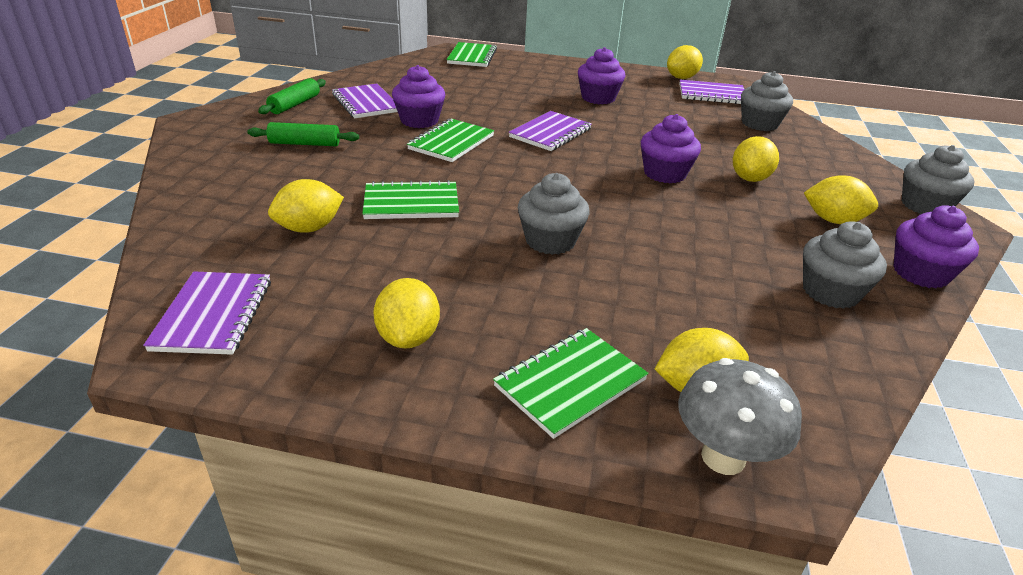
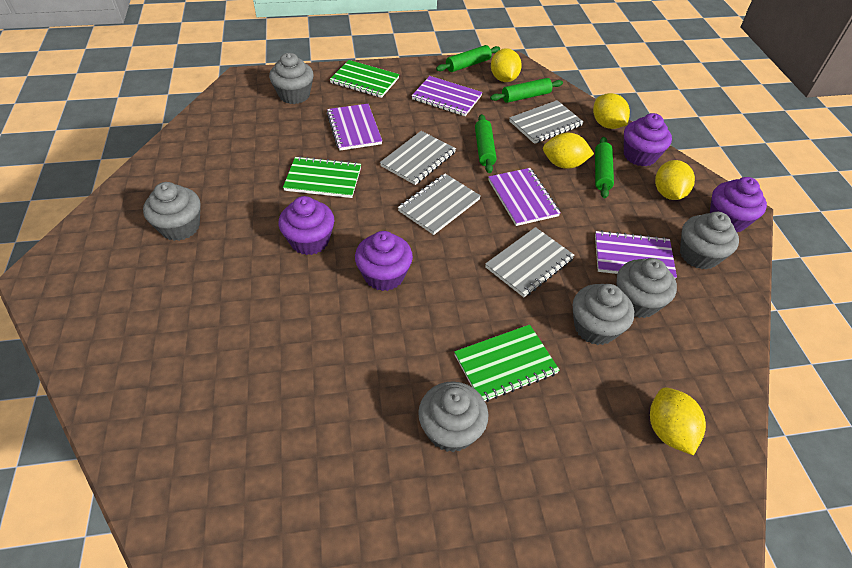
green notebook: [362,180,459,219] [407,119,494,162] [447,42,497,67] [493,328,649,439] = 4 -> [283,156,361,198] [329,60,400,98] [454,325,560,402] = 3
green rolling pin: [247,122,359,146] [258,78,326,114] = 2 -> [436,45,500,72] [475,114,497,173] [490,78,563,103] [595,137,614,198] = 4
grey cupcake: [518,173,590,255] [741,71,793,131] [803,221,887,309] [902,145,974,214] = 4 -> [143,182,201,241] [269,53,314,104] [418,381,489,452] [573,284,634,345] [617,258,677,318] [680,212,739,270] = 6
grey mushroom: [678,358,802,475] = 1 -> none = 0
grey notebook: none = 0 -> [380,131,456,185] [398,174,481,235] [485,227,575,297] [509,100,584,144] = 4
yellow lemon: [268,179,344,233] [373,278,440,349] [655,328,749,392] [667,45,703,79] [733,136,779,182] [804,175,878,224] = 6 -> [491,48,522,82] [543,133,594,169] [593,93,630,129] [650,387,706,455] [655,160,695,200] = 5

